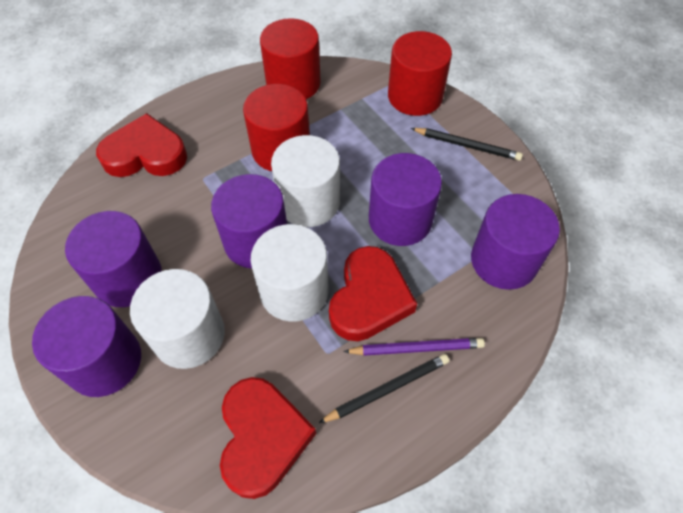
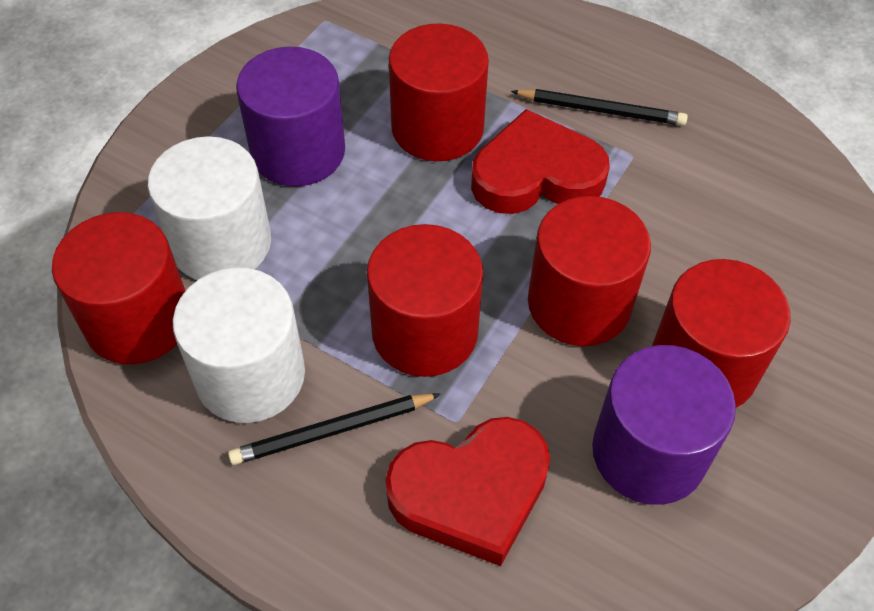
purple cylinder: [32,296,141,397] [65,211,162,307] [211,174,287,268] [369,153,442,246] [471,194,560,290] = 5 -> [236,47,345,187] [592,345,736,505] = 2
purple pencil: [343,338,485,356] = 1 -> none = 0
red cylinder: [243,84,310,171] [260,18,321,99] [388,31,452,116] = 3 -> [52,212,185,364] [367,224,483,377] [389,23,489,161] [528,196,651,346] [652,259,791,408] = 5
red heart: [96,113,187,177] [220,377,316,499] [329,246,417,341] = 3 -> [385,417,550,566] [471,109,610,214] = 2
white cylinder: [130,269,225,369] [251,224,329,322] [271,135,340,227] = 3 -> [148,136,271,280] [172,267,305,423] = 2

